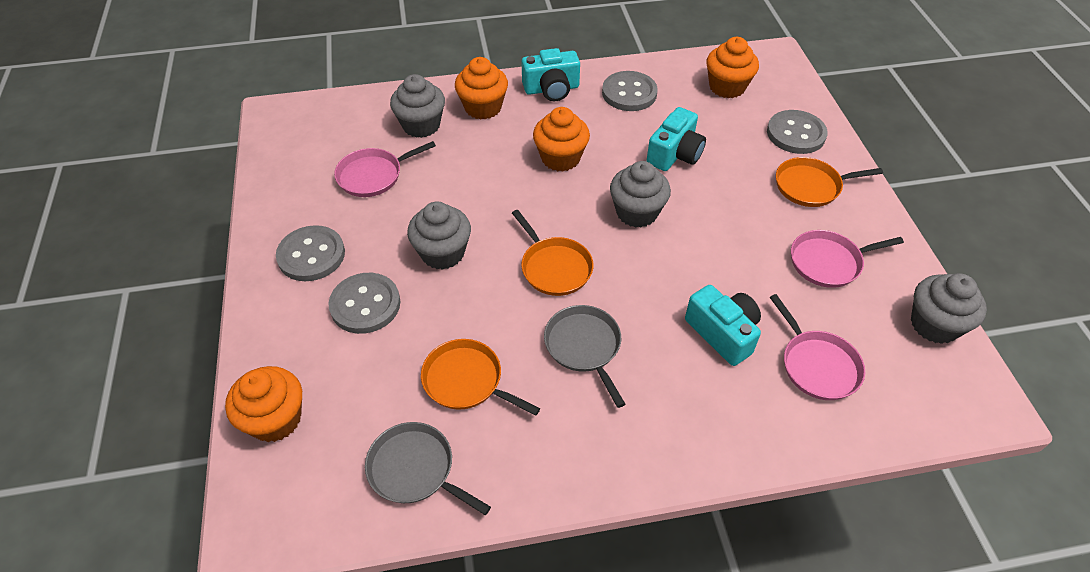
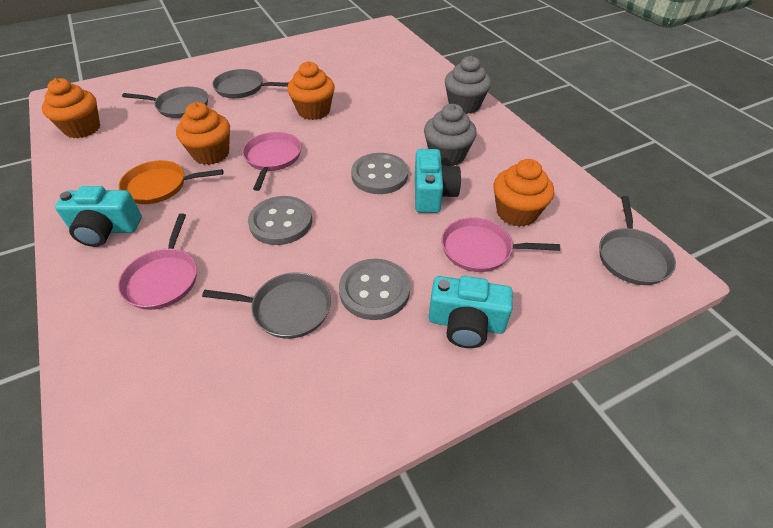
grey button: [276,225,345,281] [328,273,400,334] [602,71,658,111] [767,110,828,154] = 4 -> [248,196,312,245] [339,259,410,320] [351,153,408,194] = 3
grey cupcake: [390,74,445,138] [407,201,471,270] [610,161,671,228] [911,273,987,344] = 4 -> [424,104,477,166] [445,56,491,114] = 2
grey pan: [365,422,491,515] [544,305,625,408] = 2 -> [122,86,208,118] [202,272,331,339] [212,69,288,98] [599,196,676,285] = 4
orange pan: [421,339,540,416] [512,210,593,296] [776,157,883,207] = 3 -> [119,160,223,204] = 1

